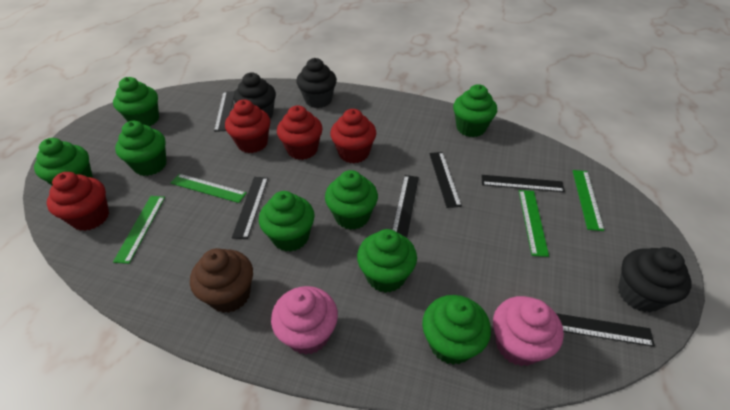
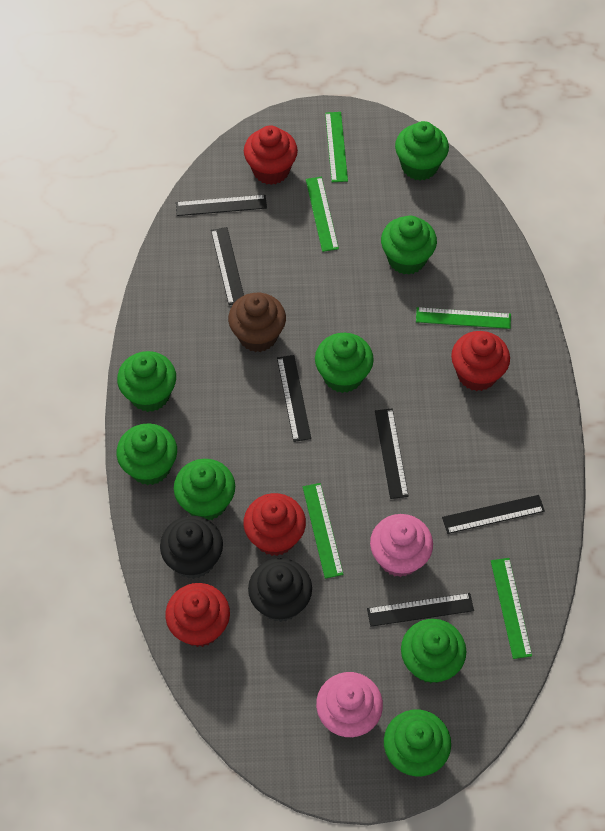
black cupcake: [234,73,276,119] [297,58,337,108] [618,247,692,312] = 3 -> [160,516,223,579] [248,558,312,622] = 2
green ruler: [113,196,165,264] [171,174,247,203] [519,190,549,257] [572,170,604,231] = 4 -> [303,483,344,579] [306,177,339,252] [325,112,348,182] [416,307,511,329] [491,558,532,659] = 5

